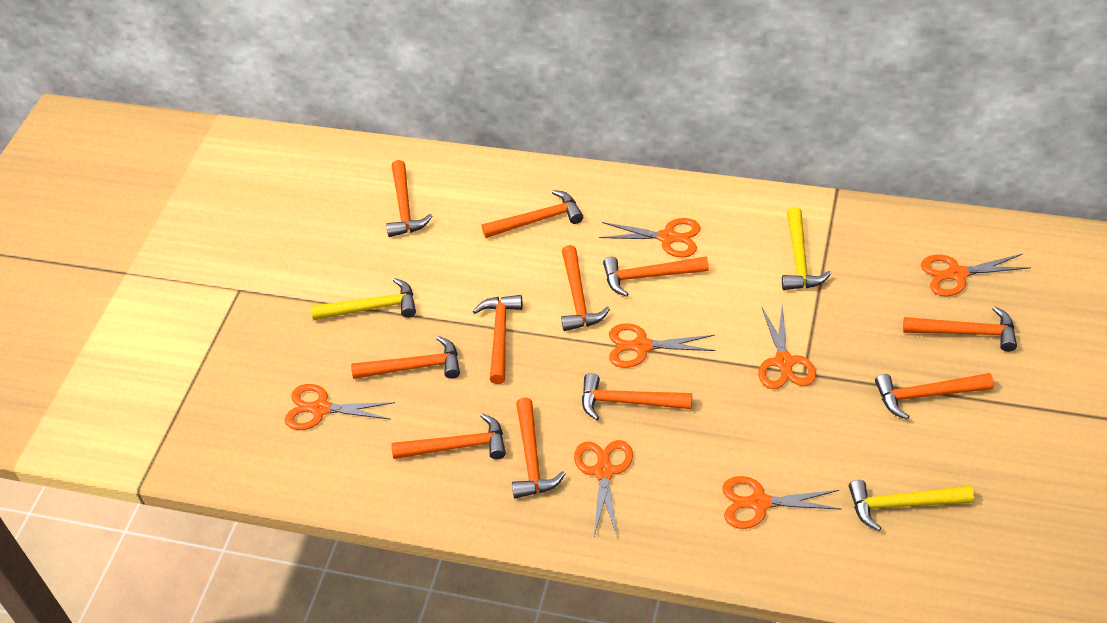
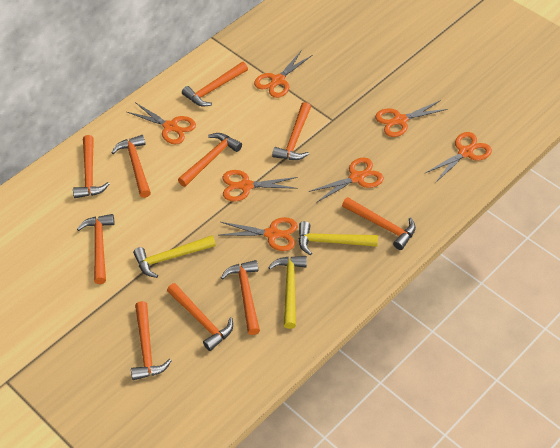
orange hammer: [351,336,460,379] [386,160,432,237] [391,413,506,459] [473,295,523,384] [482,190,583,238] [512,397,565,498] [561,245,610,331] [582,373,692,420] [603,256,709,297] [875,373,994,420] [903,306,1017,352] = 11 -> [73,135,110,198] [77,214,115,284] [111,135,151,198] [131,301,171,380] [167,283,233,351] [178,133,242,187] [182,62,248,107] [221,260,260,335] [272,102,311,160] [342,197,416,250] = 10

